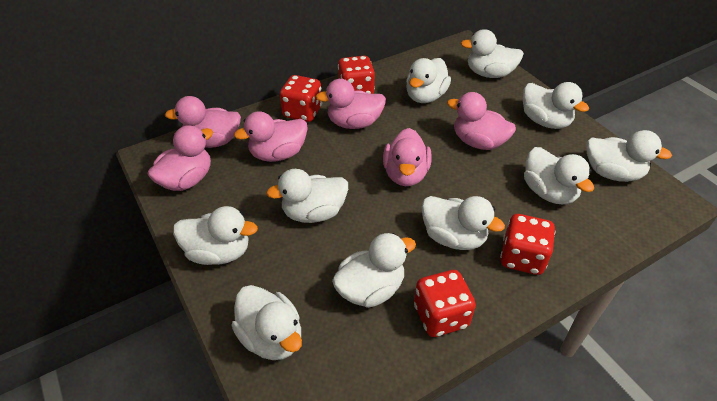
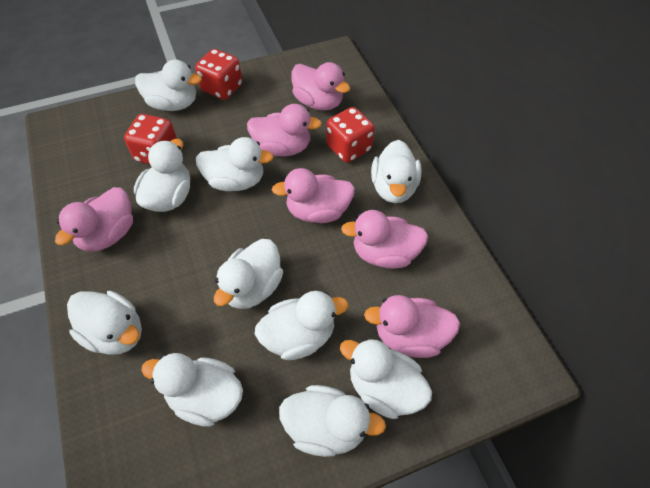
red dice: [280,75,322,122] [338,56,375,94] [414,270,476,337] [500,214,555,275] = 4 -> [124,114,177,164] [195,49,242,100] [326,107,375,163] = 3

